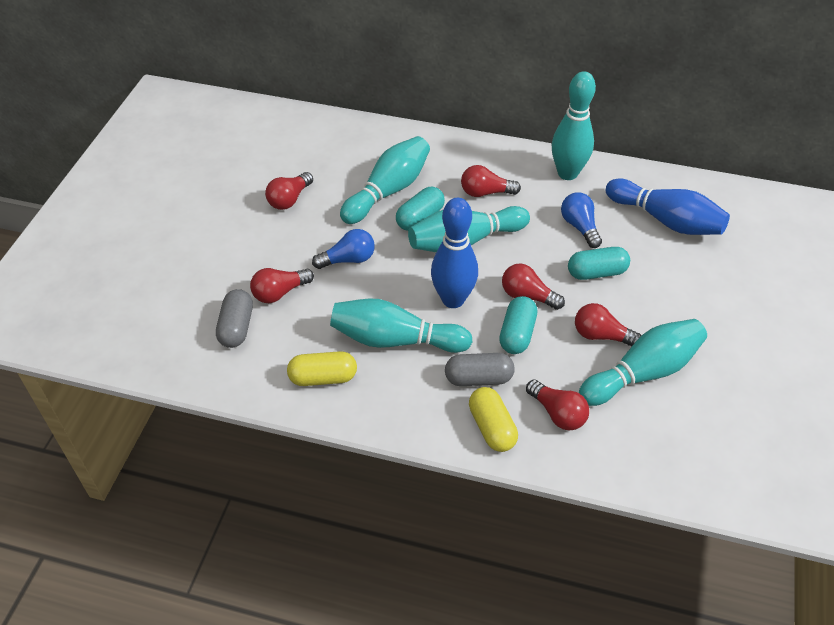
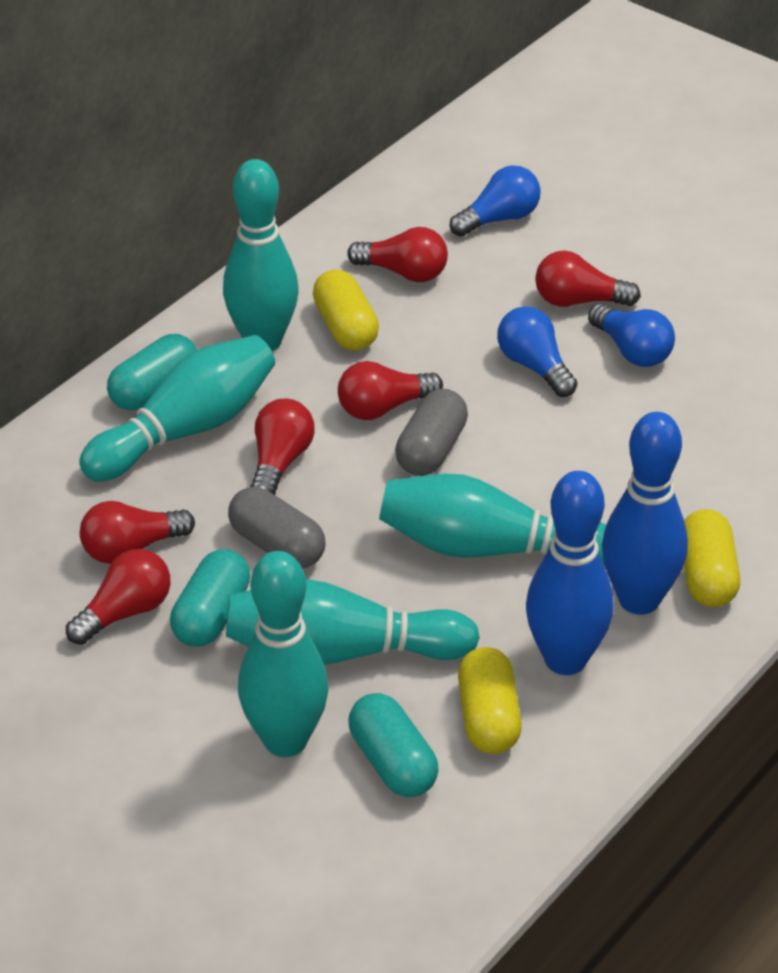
blue light bulb: [312,229,375,269] [561,192,602,248] = 2 -> [450,165,541,237] [497,306,577,397] [588,303,675,367] = 3
yellow capsule: [287,351,357,386] [469,387,518,452] = 2 -> [313,269,379,351] [458,647,522,754] [684,509,740,607] = 3

